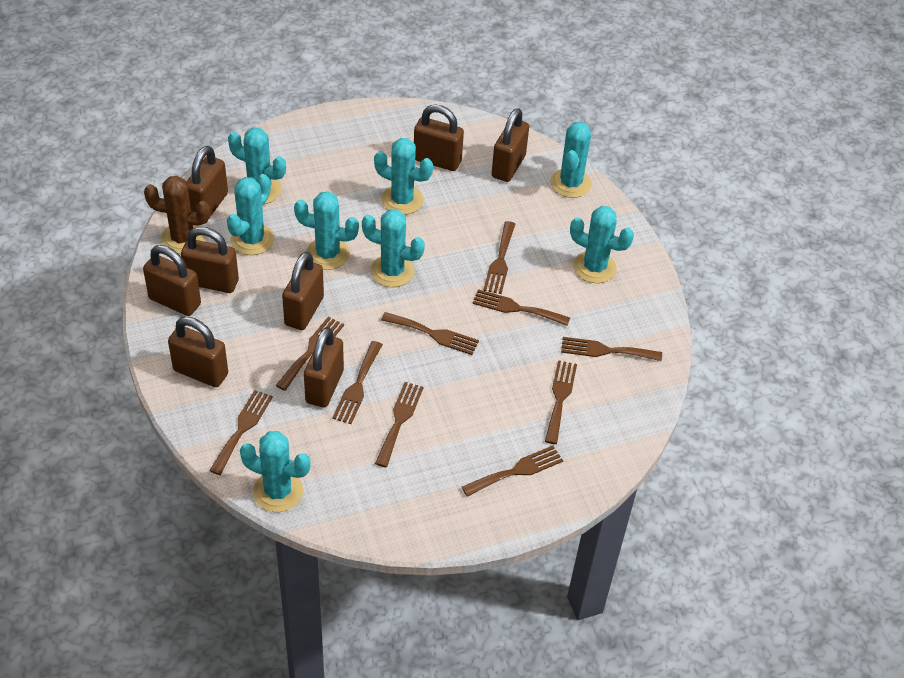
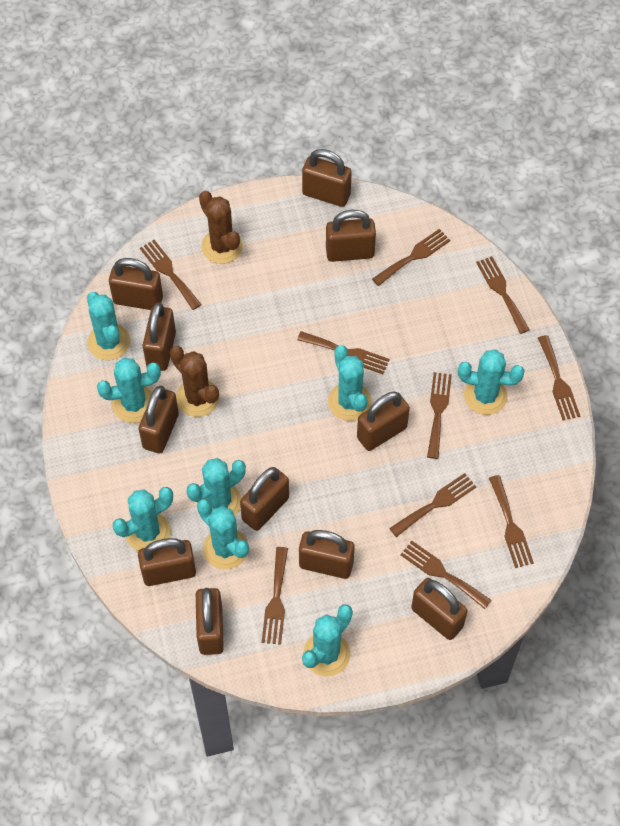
brown cactus: [144,176,210,254] = 1 -> [170,346,220,417] [199,191,243,264] = 2
brown padlock: [143,245,201,316] [168,317,228,387] [181,227,239,293] [186,146,228,217] [282,252,324,330] [304,327,344,407] [414,105,464,171] [491,108,529,182] = 8 -> [109,258,163,310] [138,538,196,586] [139,386,179,453] [143,302,176,371] [196,588,224,655] [240,467,289,531] [299,530,355,579] [302,149,352,207] [326,210,376,262] [357,391,410,451] [411,578,468,640] = 11

